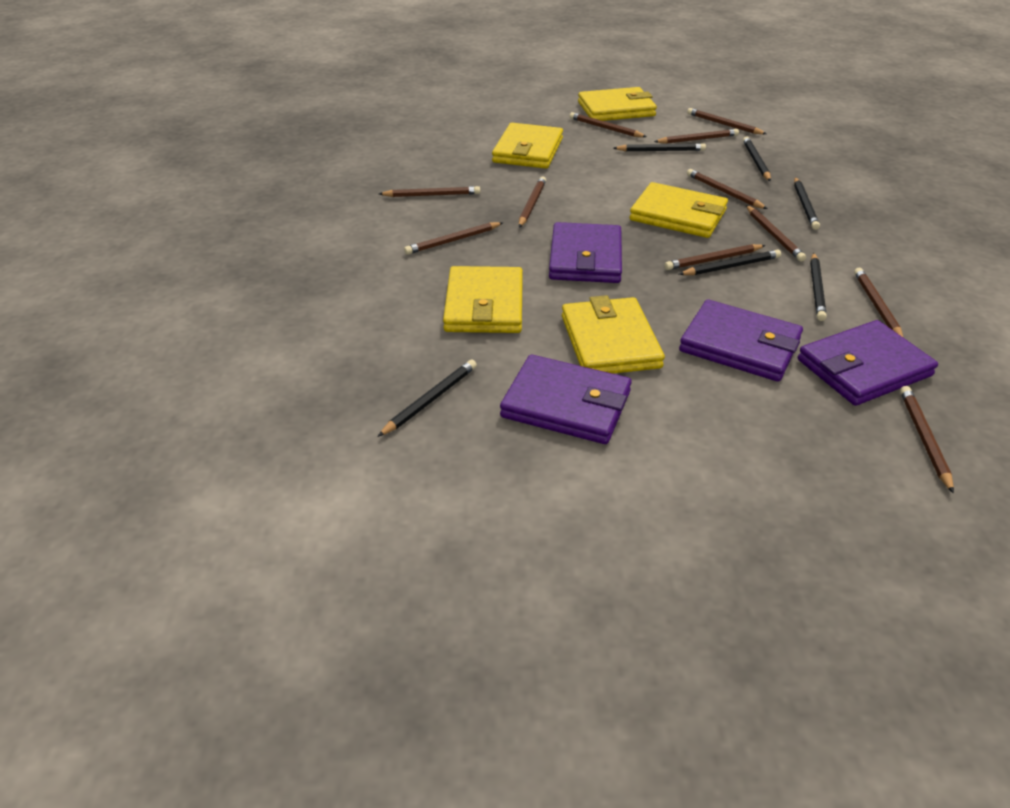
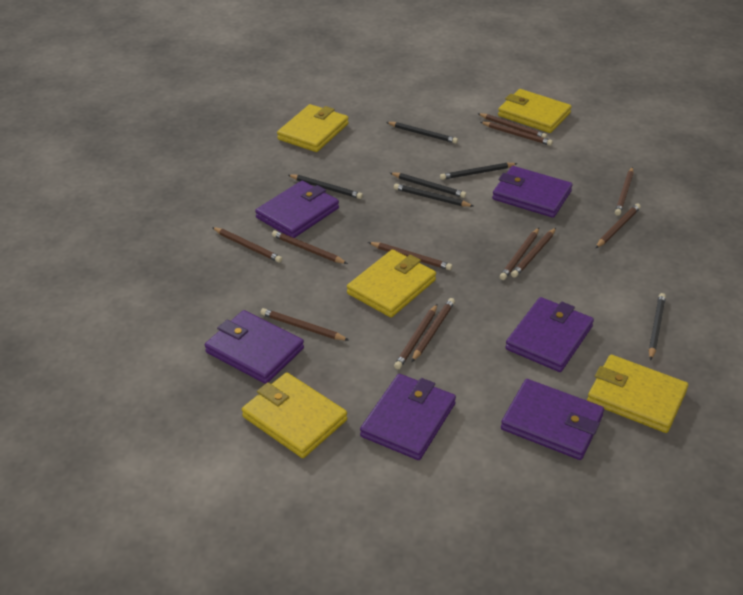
brown pencil: [379,186,480,197] [404,222,503,255] [519,176,546,228] [569,112,647,137] [654,129,739,144] [664,244,766,270] [687,108,766,134] [687,169,768,209] [746,205,806,262] [854,268,904,338] [900,386,954,494] = 11 -> [212,227,282,263] [260,308,348,341] [272,231,348,264] [368,242,452,270] [394,304,437,369] [411,298,455,362] [477,113,547,138] [481,122,553,146] [500,228,539,280] [511,228,556,278] [596,203,641,248] [615,167,634,216] = 12
purple wallet: [500,355,632,444] [549,222,622,283] [679,299,803,382] [798,320,938,406] = 4 -> [205,310,304,384] [255,181,339,238] [360,374,456,460] [492,166,573,218] [501,379,604,460] [505,297,594,372] = 6

